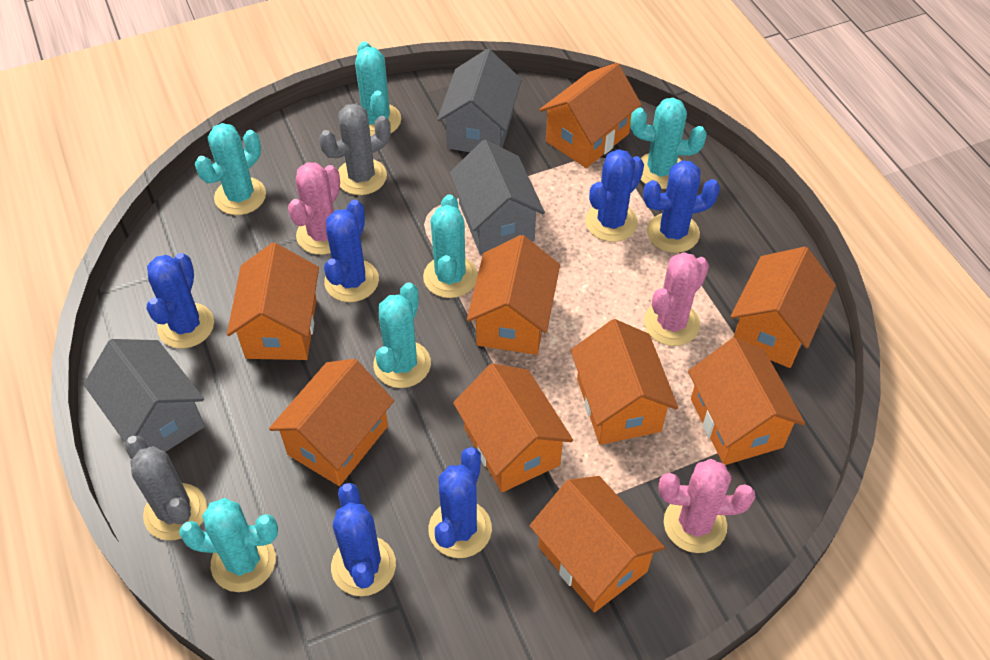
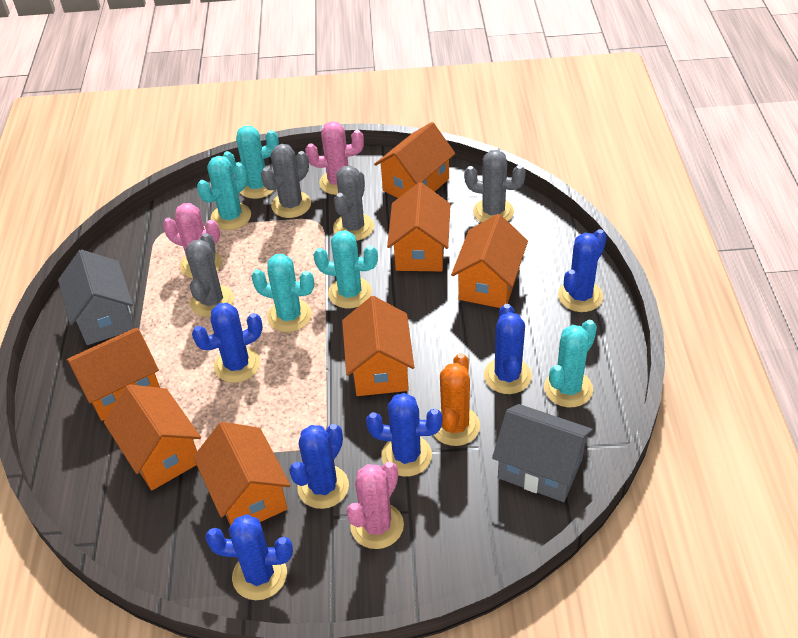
grey cactus: [125,436,207,540] [319,104,391,195] = 2 -> [186,233,234,317] [261,144,311,218] [333,165,374,241] [464,150,526,223] = 4
grey house: [84,339,205,452] [437,49,522,152] [449,140,545,254] = 3 -> [58,249,135,345] [492,404,593,502] = 2
orange cactus: none = 0 -> [434,353,480,446] = 1
orange house: [227,243,319,360] [269,359,394,486] [453,364,573,492] [467,235,560,355] [530,476,665,612] [539,63,642,168] [571,319,678,445] [688,338,805,465] [730,247,836,368] = 9 -> [66,328,160,421] [104,384,201,490] [193,422,291,526] [342,296,414,396] [374,122,455,198] [387,182,451,271] [451,214,528,308] = 7
turquoise cactus: [179,498,278,592] [195,123,266,215] [355,41,401,136] [373,282,431,388] [423,195,478,298] [630,97,707,189] = 6 -> [197,156,251,230] [223,126,279,199] [251,254,314,332] [314,230,378,309] [544,320,597,407] = 5

